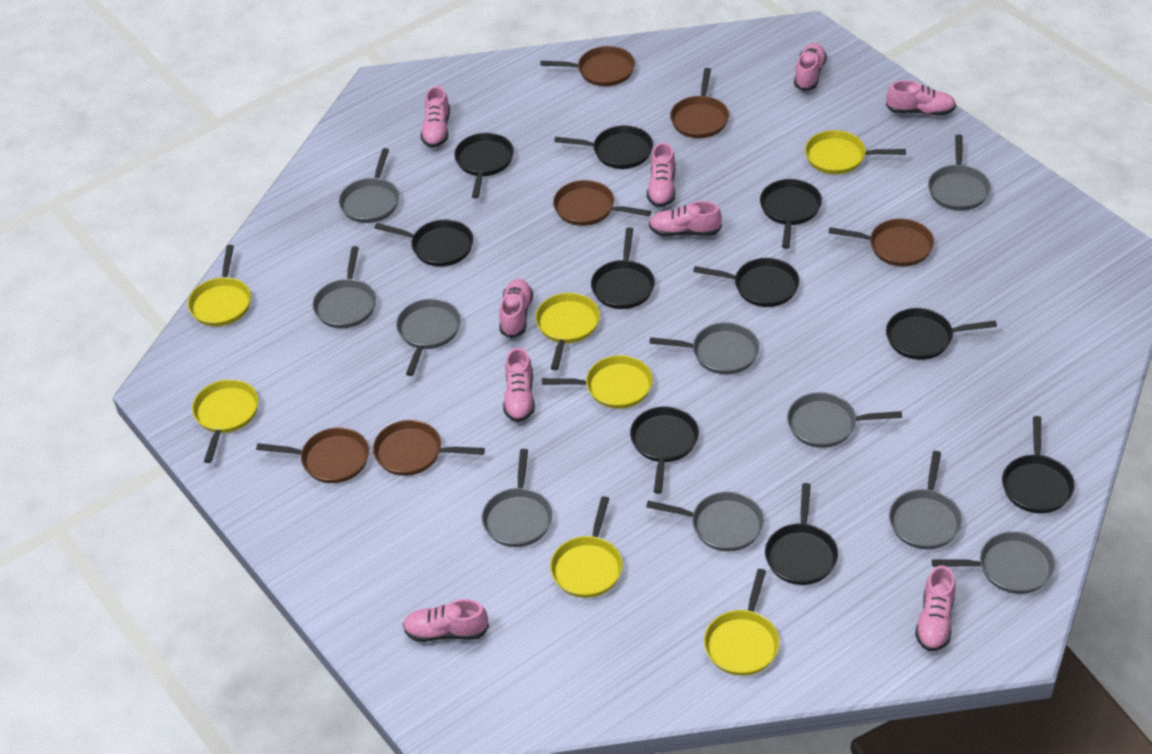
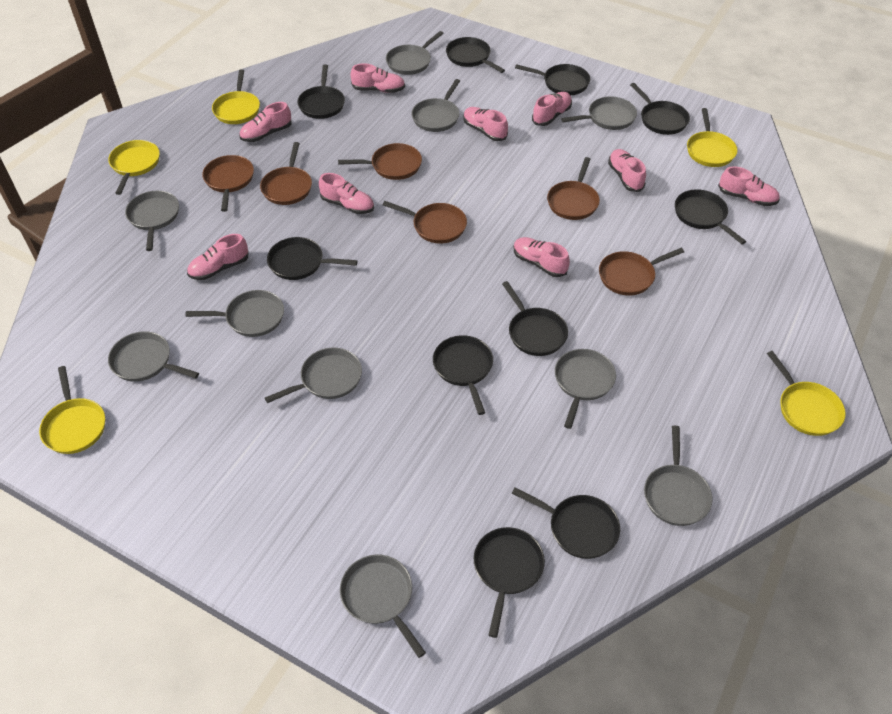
yellow pan: [188,245,251,326] [192,379,259,463] [535,293,600,370] [542,355,653,409] [550,496,623,598] [704,569,779,676] [805,130,906,174] = 7 -> [39,366,105,454] [108,140,160,195] [212,69,260,124] [687,108,738,167] [767,351,846,436] = 5

